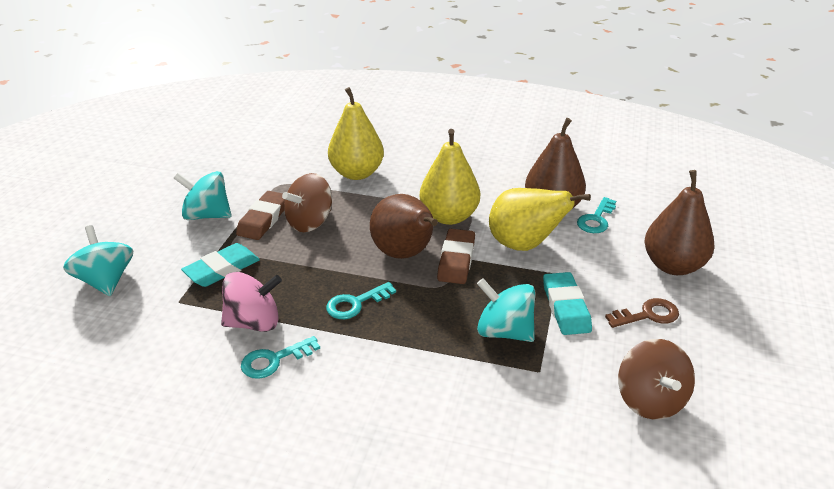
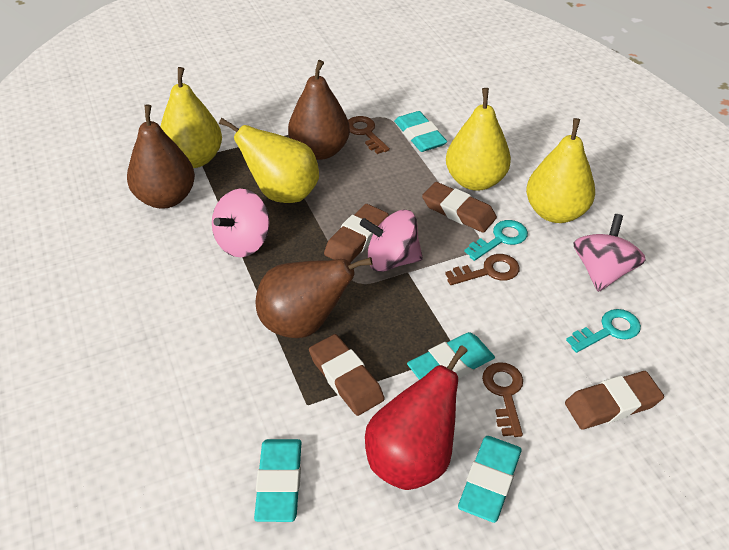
brown eraser: [236,191,285,240] [437,229,475,284] = 2 -> [309,334,385,416] [324,204,389,263] [422,182,497,233] [565,371,664,430] = 4
brown key: [605,298,679,328] = 1 -> [348,116,390,154] [445,254,520,285] [482,362,523,437] = 3
brown spinning top: [282,173,332,232] [618,339,695,419] = 2 -> none = 0
pink spinning top: [221,272,282,332] = 1 -> [212,189,270,257] [360,210,423,272] [574,214,646,292] = 3
red pear: none = 0 -> [365,345,468,490] = 1
turquoise eraser: [181,243,260,287] [543,272,592,335] = 2 -> [254,439,301,522] [394,111,447,152] [407,332,495,380] [458,436,521,523] = 4
turquoise key: [241,336,320,379] [326,282,396,319] [577,197,616,233] = 3 -> [464,220,528,261] [566,309,641,353] = 2
turquoise spinning top: [63,225,133,296] [174,171,231,220] [477,278,535,342] = 3 -> none = 0
yellow pear: [328,87,384,180] [420,129,480,225] [489,188,591,251] = 3 -> [160,67,222,168] [219,118,319,203] [446,88,511,191] [526,118,595,223] = 4

